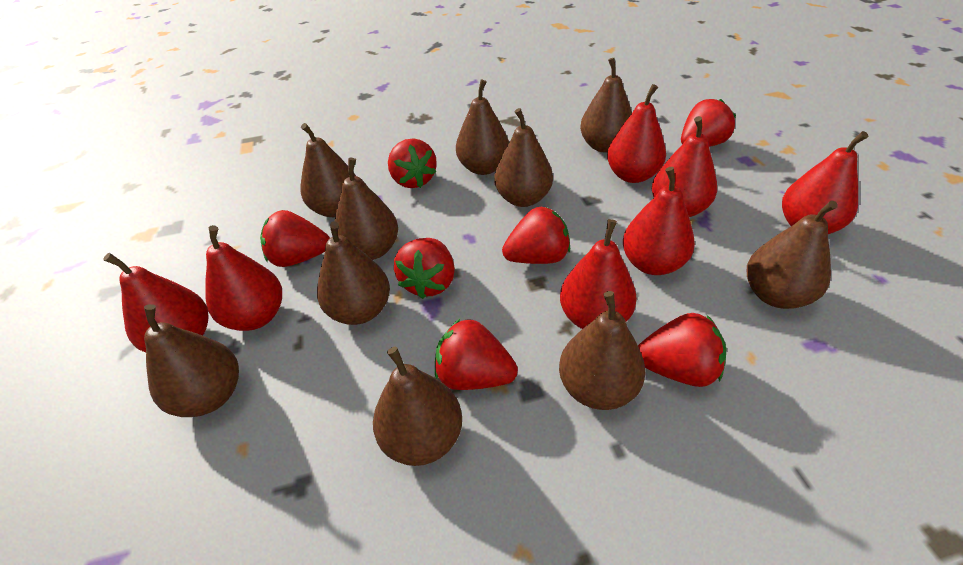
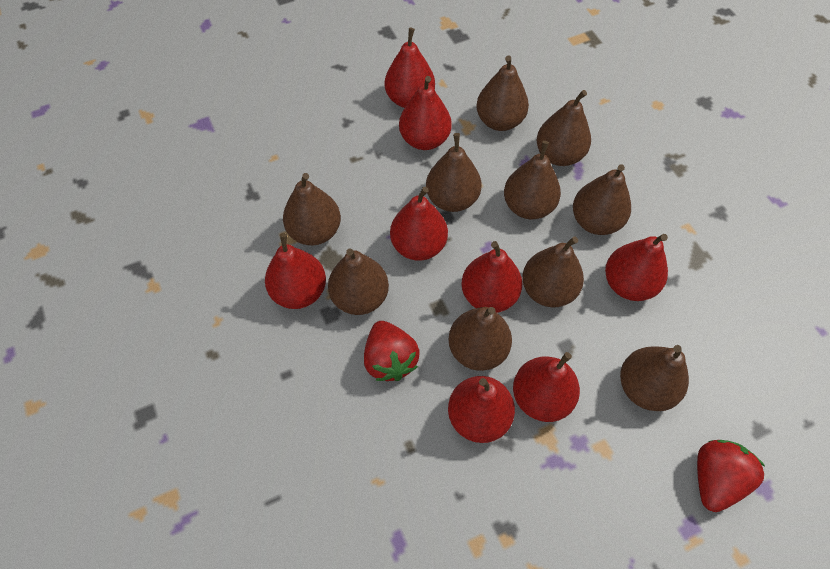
red pear: [103,253,209,352] [205,225,282,331] [560,219,637,329] [607,84,666,183] [623,167,695,275] [652,116,717,217] [782,131,868,234] = 7 -> [265,233,326,309] [385,28,435,108] [390,187,448,261] [399,76,452,150] [448,376,515,443] [461,241,522,313] [513,352,580,422] [605,234,668,301] = 8
red strawberry: [260,210,330,267] [388,138,437,188] [394,238,455,299] [435,319,518,390] [502,206,570,264] [638,313,726,387] [681,99,736,147] = 7 -> [364,321,419,381] [697,440,765,512] = 2

